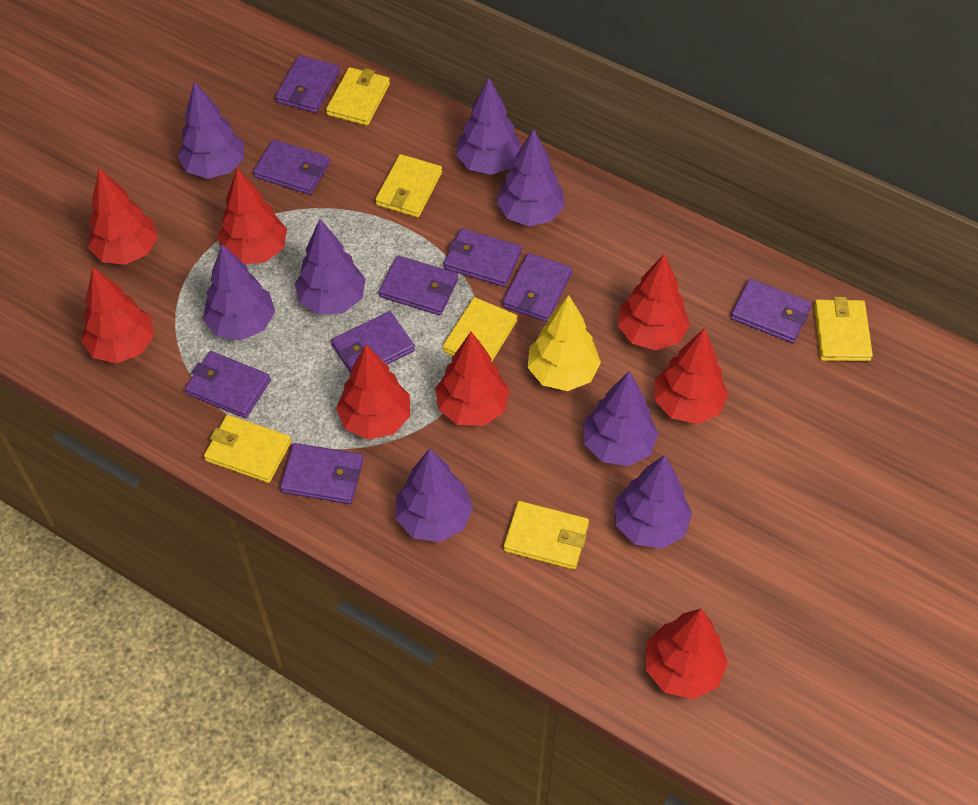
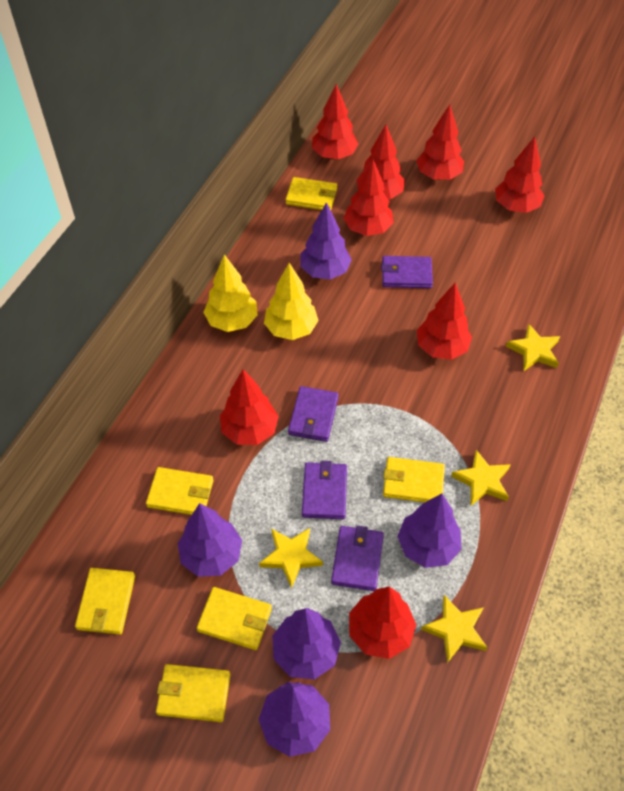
purple tree: [177,81,244,179] [203,244,275,341] [295,219,366,315] [396,449,473,542] [456,78,521,175] [496,129,565,226] [583,371,659,466] [614,455,692,549] = 8 -> [178,503,242,577] [258,682,330,757] [272,608,341,680] [300,202,352,280] [397,493,461,568] = 5
purple wallet: [185,351,271,418] [253,140,330,195] [275,55,340,113] [280,443,363,504] [331,311,415,372] [379,255,458,315] [444,228,522,287] [502,253,572,322] [730,279,812,343] = 9 -> [288,386,339,442] [302,461,347,519] [331,525,384,591] [381,256,433,288] = 4
yellow star: none = 0 -> [259,528,323,588] [421,595,487,663] [451,450,511,506] [506,324,560,371] = 4
yellow tree: [528,295,601,391] = 1 -> [203,254,258,332] [264,263,319,340] = 2

